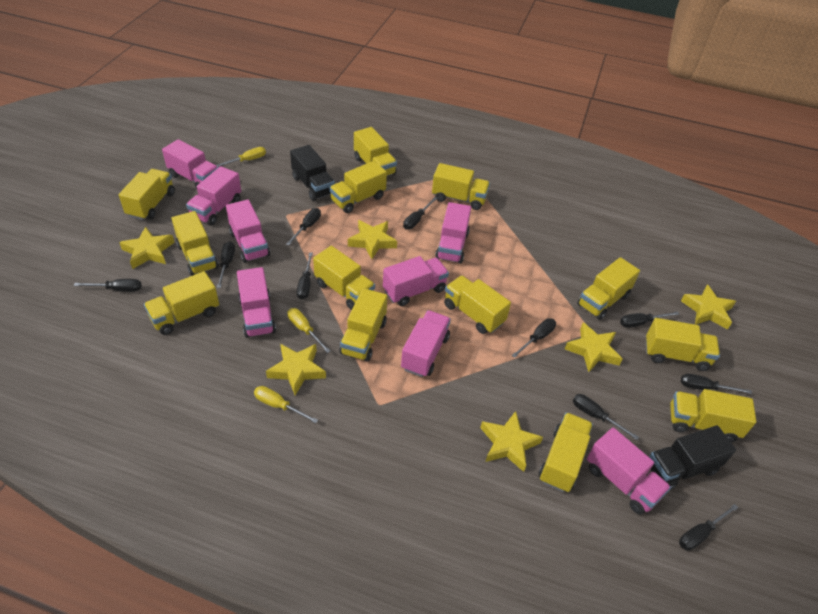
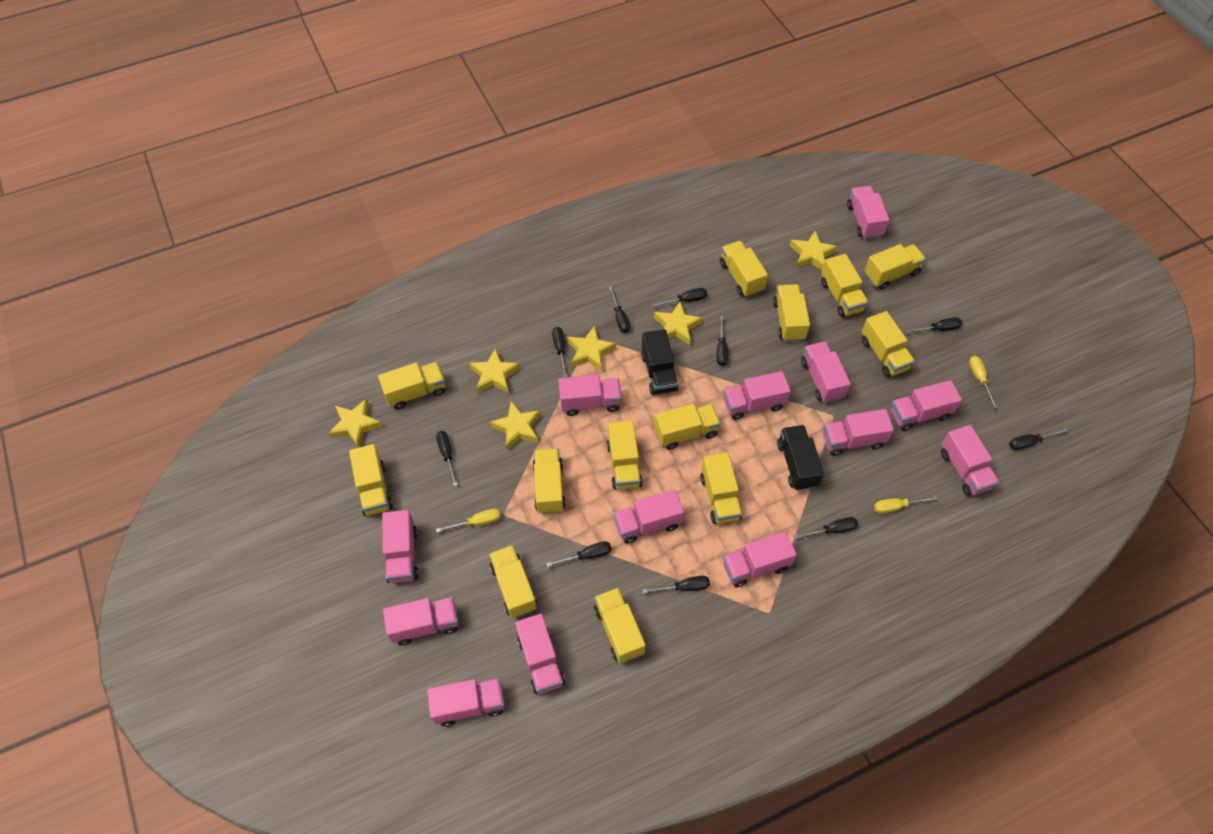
pink truck: [162,139,219,189] [186,166,241,226] [226,199,270,263] [237,267,276,338] [383,256,449,306] [401,310,451,377] [435,202,471,264] [587,427,671,515] = 8 -> [382,510,419,583] [383,597,459,646] [427,678,505,727] [515,614,565,694] [558,374,622,416] [614,490,684,544] [723,531,797,587] [724,371,791,420] [801,341,851,403] [823,409,894,456] [847,186,889,239] [890,380,962,431] [941,425,999,496] = 13

